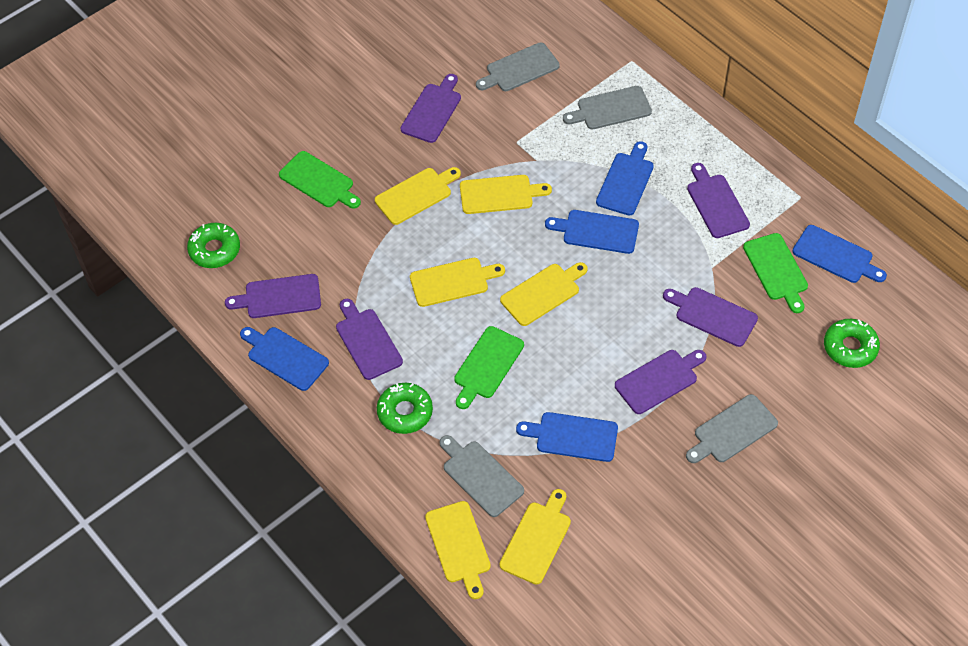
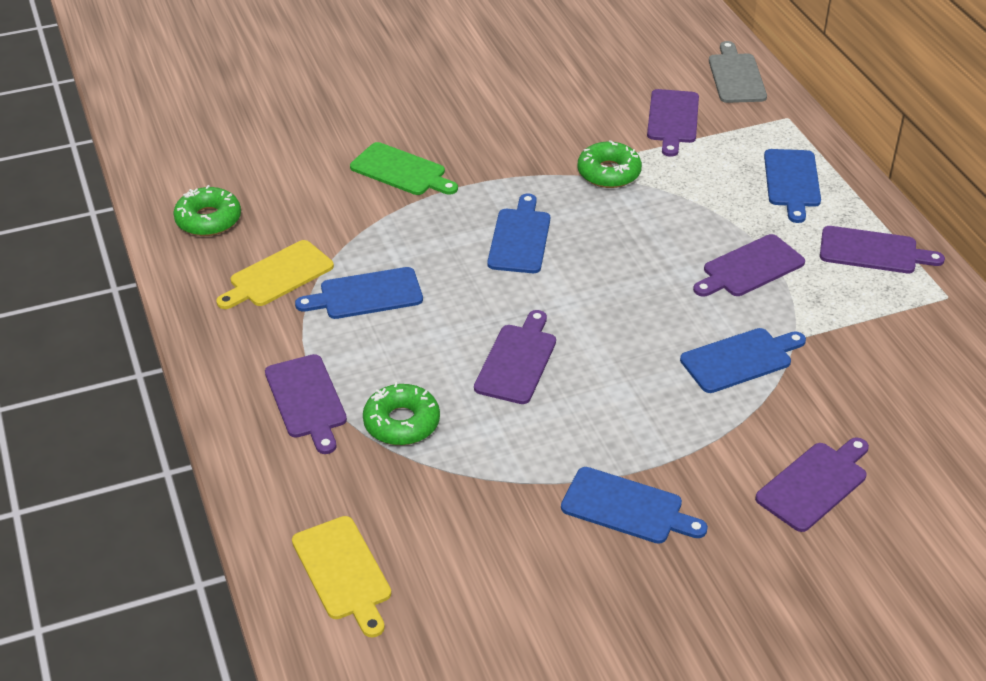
green cutting board: [279,151,361,209] [454,326,524,409] [743,233,808,313] = 3 -> [350,142,458,195] = 1
grey cutting board: [439,435,524,517] [476,43,560,91] [563,86,652,129] [686,394,778,463] = 4 -> [709,41,767,103] = 1
yellow cutting board: [375,167,461,225] [410,258,505,307] [425,501,491,599] [460,175,552,214] [499,489,571,585] [500,262,588,326] = 6 -> [216,240,334,309] [292,516,391,638] = 2

